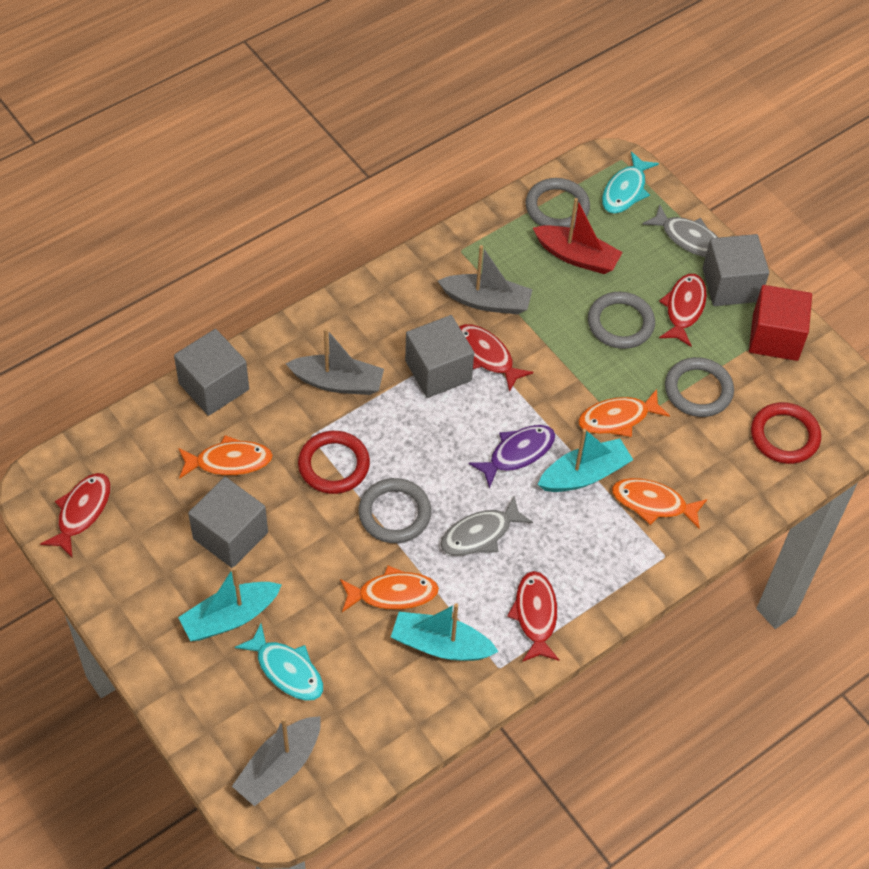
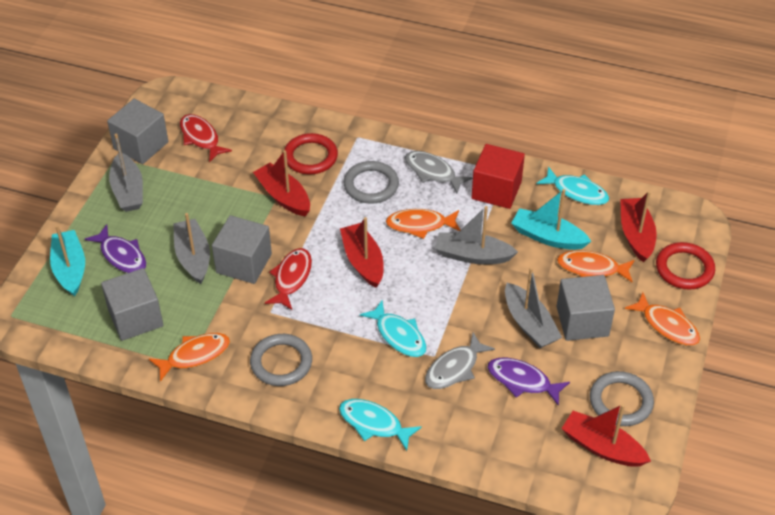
grey boat: [232,716,320,806] [285,328,384,395] [438,245,533,314] = 3 -> [109,134,143,212] [173,213,210,284] [435,206,518,264] [505,267,562,348] = 4
grey ring: [358,478,431,543] [525,178,590,228] [588,292,655,349] [665,357,734,417] = 4 -> [250,334,312,386] [344,161,399,204] [590,371,654,426] = 3
purple fish: [469,425,555,489] = 1 -> [85,224,146,273] [487,358,570,406] = 2
red boat: [533,198,623,274] = 1 -> [253,150,310,216] [340,217,384,288] [561,404,651,467] [620,191,657,263] = 4
red fish: [40,473,111,557] [459,324,533,392] [507,571,559,662] [659,274,707,346] = 4 -> [180,114,232,162] [265,248,312,310] = 2
turquoise boat: [178,566,282,641] [391,603,499,661] [538,429,633,492] = 3 -> [50,225,85,296] [511,189,592,250] = 2
turquoise fish: [235,623,323,701] [602,152,659,214] = 2 -> [339,399,422,451] [360,301,427,357] [536,166,609,205] = 3

